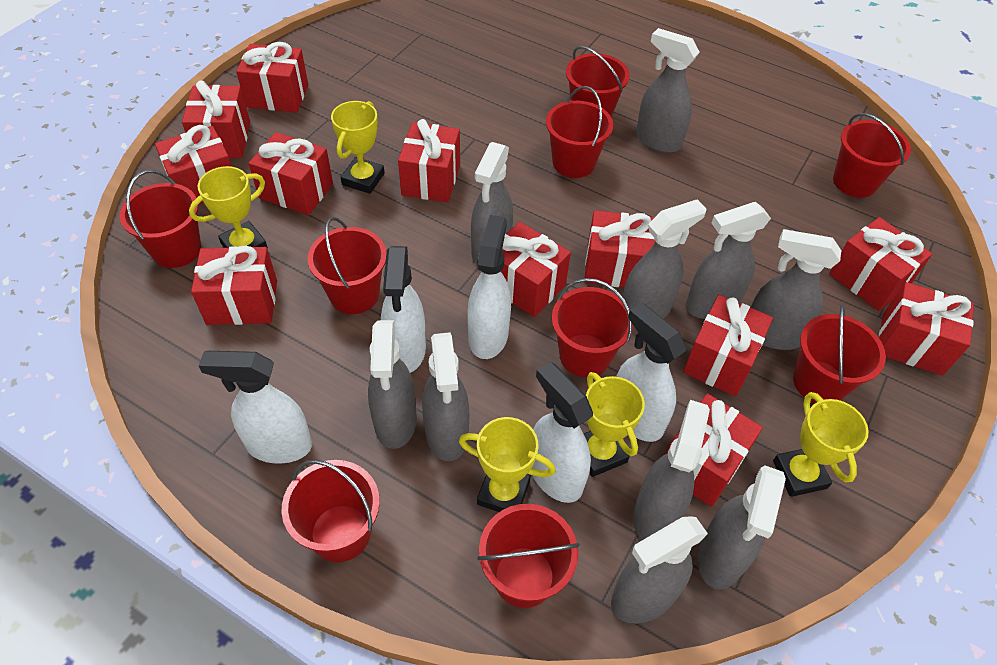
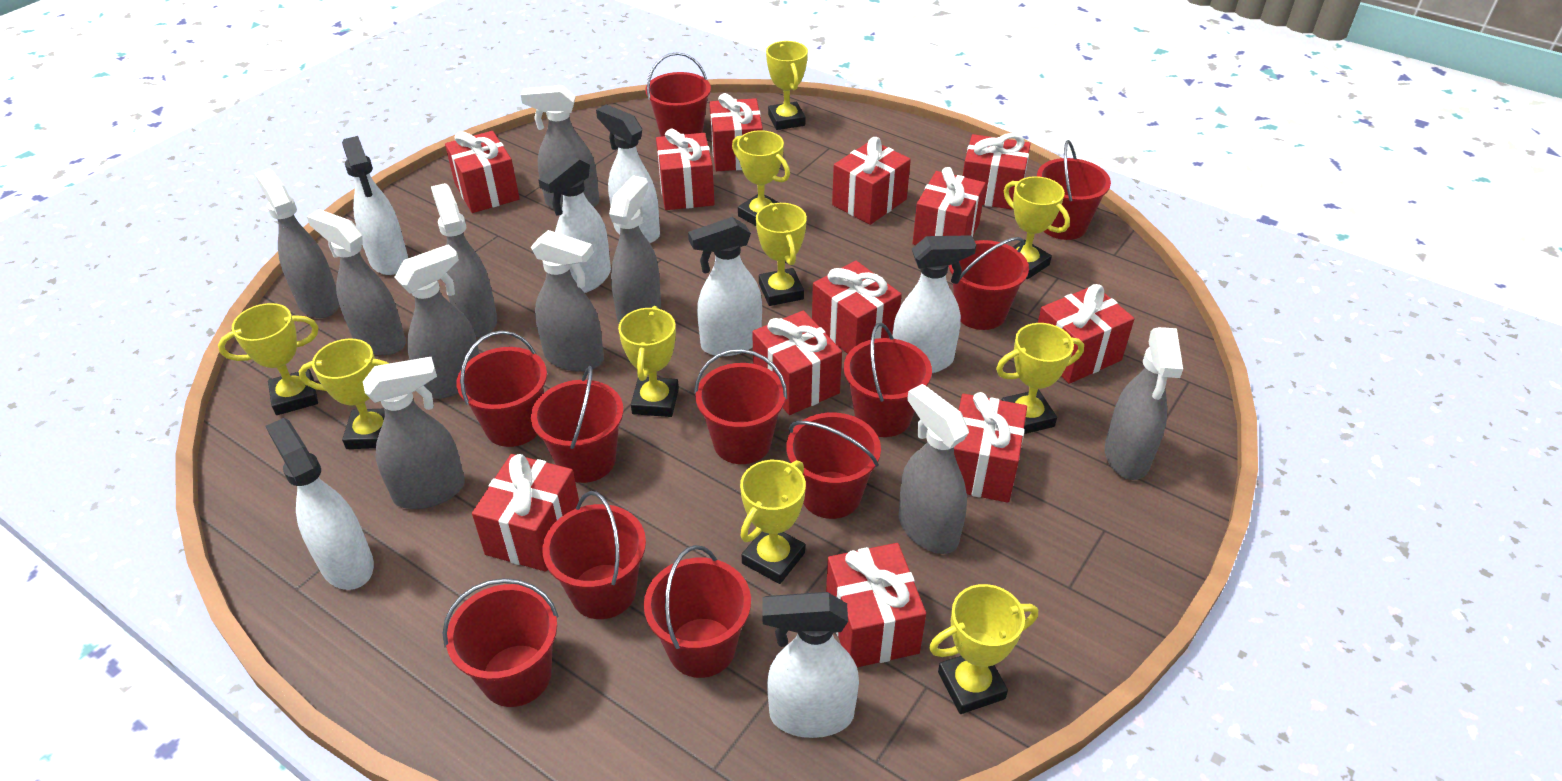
red bucket: [119,170,201,268] [282,460,380,562] [308,217,386,314] [477,504,580,608] [546,86,613,178] [552,278,634,377] [566,46,630,117] [793,304,886,403] [833,113,911,198] = 9 -> [443,578,559,707] [456,331,547,447] [531,366,623,483] [542,491,646,619] [644,545,751,678] [646,52,711,137] [694,349,787,464] [786,413,881,519] [844,323,932,437] [949,237,1029,330] [1037,140,1111,240] = 11
white spray bottle: [199,351,312,464] [381,246,426,373] [467,215,511,359] [532,362,593,503] [616,303,686,442] = 5 -> [266,418,374,590] [342,136,408,275] [538,155,611,293] [596,105,660,243] [688,217,762,356] [762,592,859,738] [893,235,976,373] = 7
yellow trophy: [189,166,268,249] [331,101,385,194] [459,417,556,512] [584,372,645,477] [773,392,869,497] = 5 -> [218,303,318,415] [299,338,390,449] [618,306,679,417] [732,130,790,226] [740,460,806,584] [756,203,807,306] [766,41,808,130] [929,584,1038,714] [996,323,1084,434] [1004,176,1070,279] = 10

